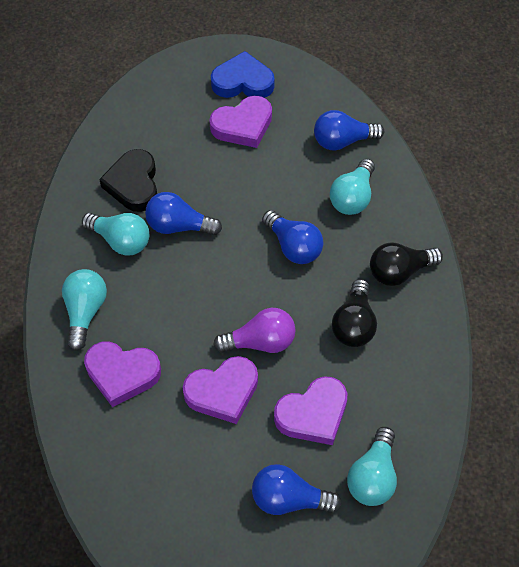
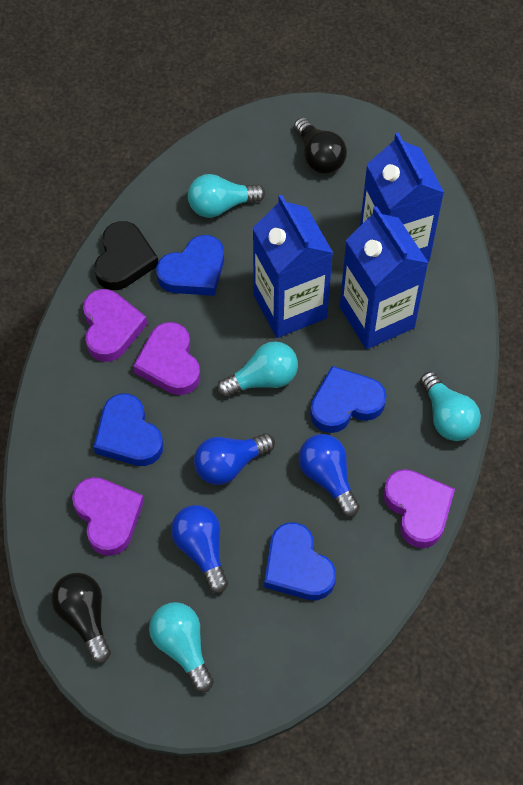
blue carton: none = 0 -> [253,195,333,338] [340,206,429,349] [360,132,444,262] = 3
blue heart: [211,51,275,98] = 1 -> [94,394,163,466] [156,235,224,296] [264,522,336,600] [310,366,386,433] = 4
blue light bulb: [145,192,222,235] [252,464,342,515] [262,210,323,264] [314,110,384,151] = 4 -> [171,505,228,593] [194,433,275,485] [298,434,360,517] = 3
purple light bulb: [213,308,296,353] = 1 -> none = 0

